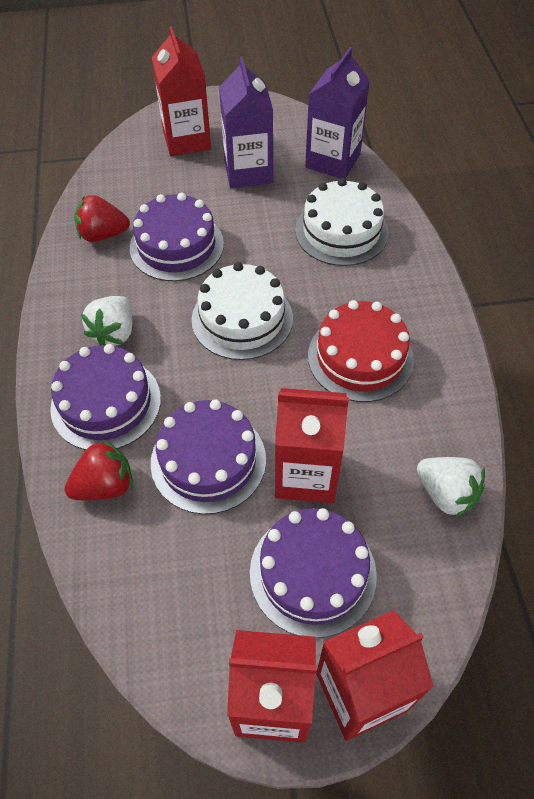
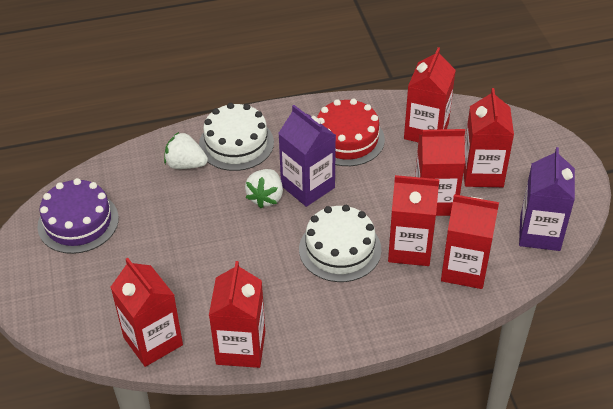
purple cake: [50,344,161,450] [130,193,224,281] [151,399,266,514] [250,508,377,638] = 4 -> [37,178,119,254] = 1
red carton: [152,26,211,156] [227,630,317,743] [275,388,349,503] [316,610,434,741] = 4 -> [111,258,183,367] [209,261,265,368] [388,175,439,266] [404,47,456,142] [415,129,465,216] [441,194,499,289] [463,88,514,187] = 7
red strawberry: [64,440,133,500] [74,195,130,242] = 2 -> none = 0

